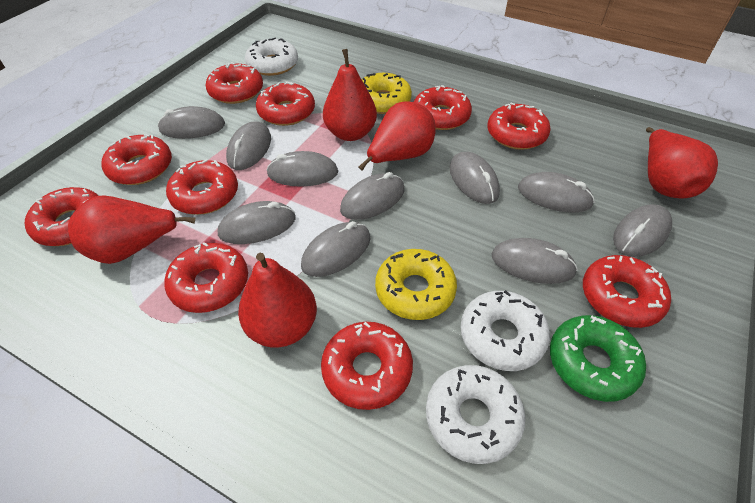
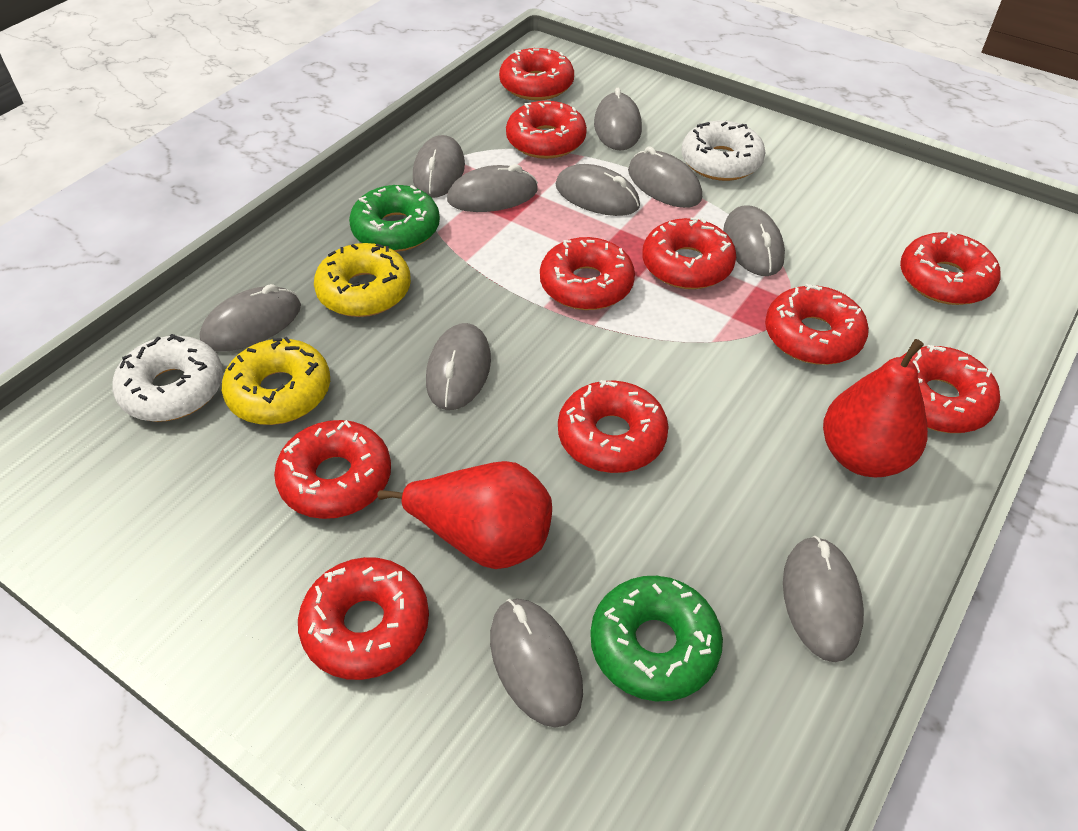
green donut: [550,315,646,402] = 1 -> [349,185,440,252] [590,576,723,701] = 2
red pear: [68,195,195,264] [238,253,317,348] [323,49,377,141] [358,101,436,171] [646,127,718,199] = 5 -> [377,461,552,569] [823,339,928,478] = 2
white donut: [245,38,298,76] [426,365,525,464] [461,290,550,371] = 3 -> [112,334,223,422] [681,121,766,181] = 2

